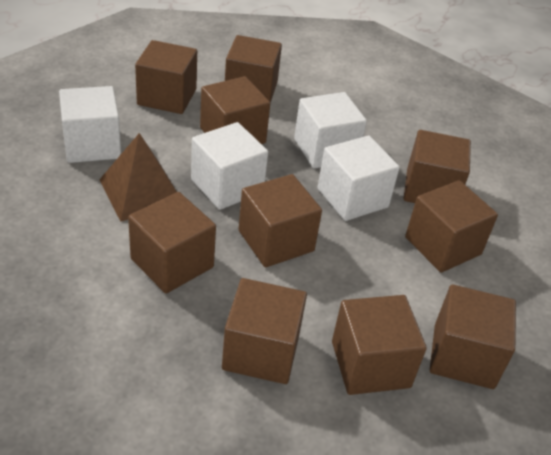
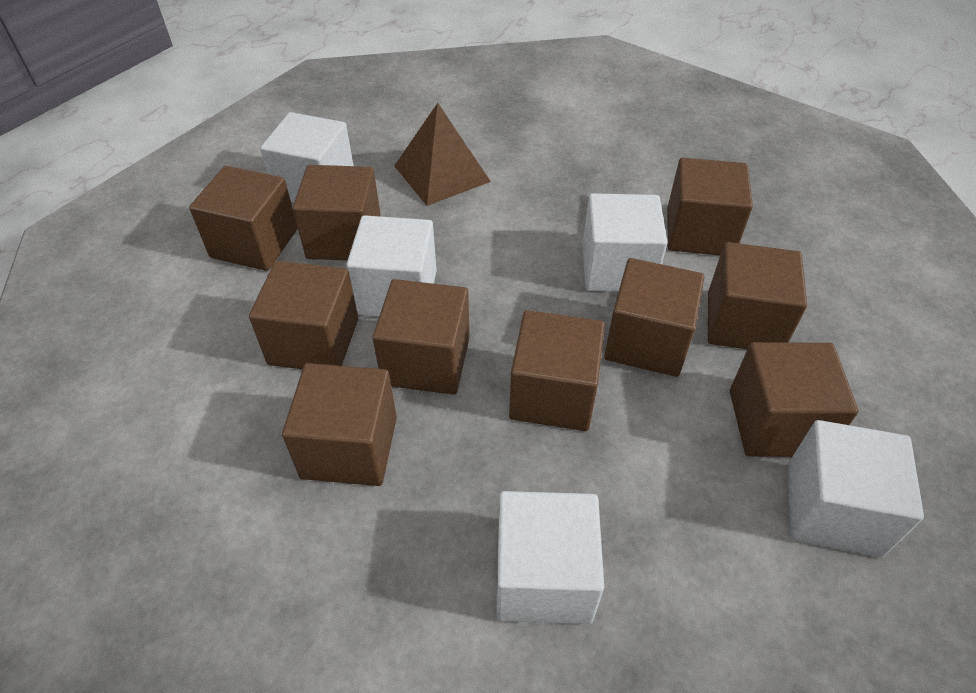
white cube: [59,86,121,163] [191,122,268,210] [294,92,367,169] [317,136,400,221] = 4 -> [260,112,353,202] [346,215,437,317] [496,491,604,624] [582,193,668,292] [787,420,924,558] = 5

